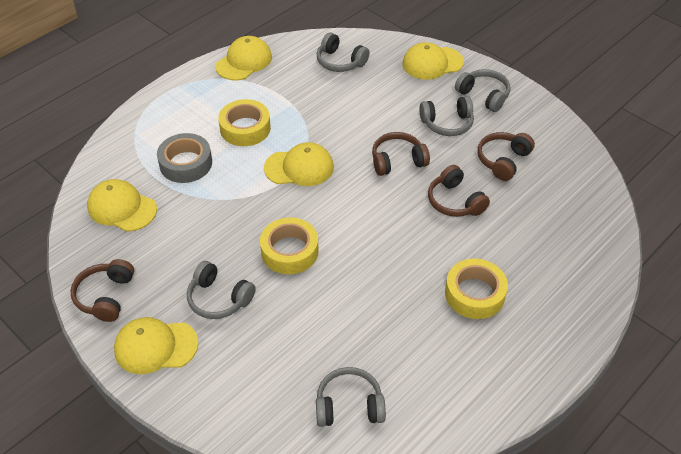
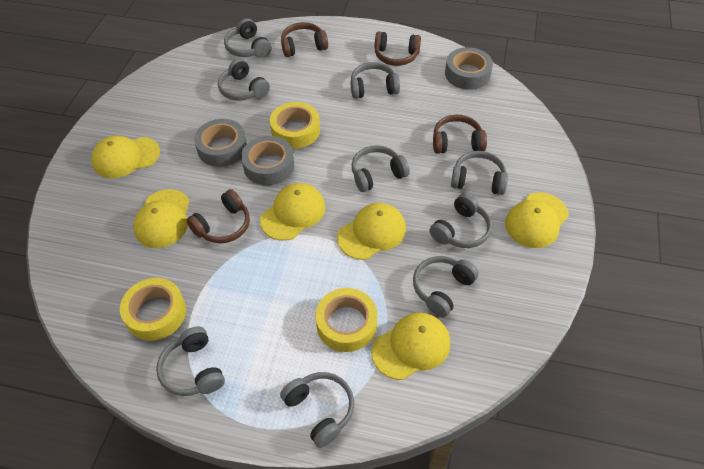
grey headphones: [187,261,256,319] [316,367,386,427] [317,32,370,72] [419,96,474,136] [455,69,510,112] = 5 -> [156,326,225,396] [218,59,270,101] [224,18,271,58] [280,372,354,448] [351,62,400,99] [352,145,410,192] [413,256,479,317] [430,193,492,248] [451,151,508,195] = 9
grey tape: [157,133,212,183] = 1 -> [194,119,247,167] [241,136,294,185] [445,47,493,90] = 3
yellow cap: [87,179,157,232] [114,317,198,374] [215,36,272,80] [264,142,334,186] [402,42,464,80] = 5 -> [92,136,160,178] [133,189,190,248] [260,183,325,241] [337,203,406,260] [371,312,450,380] [505,192,569,248] = 6

